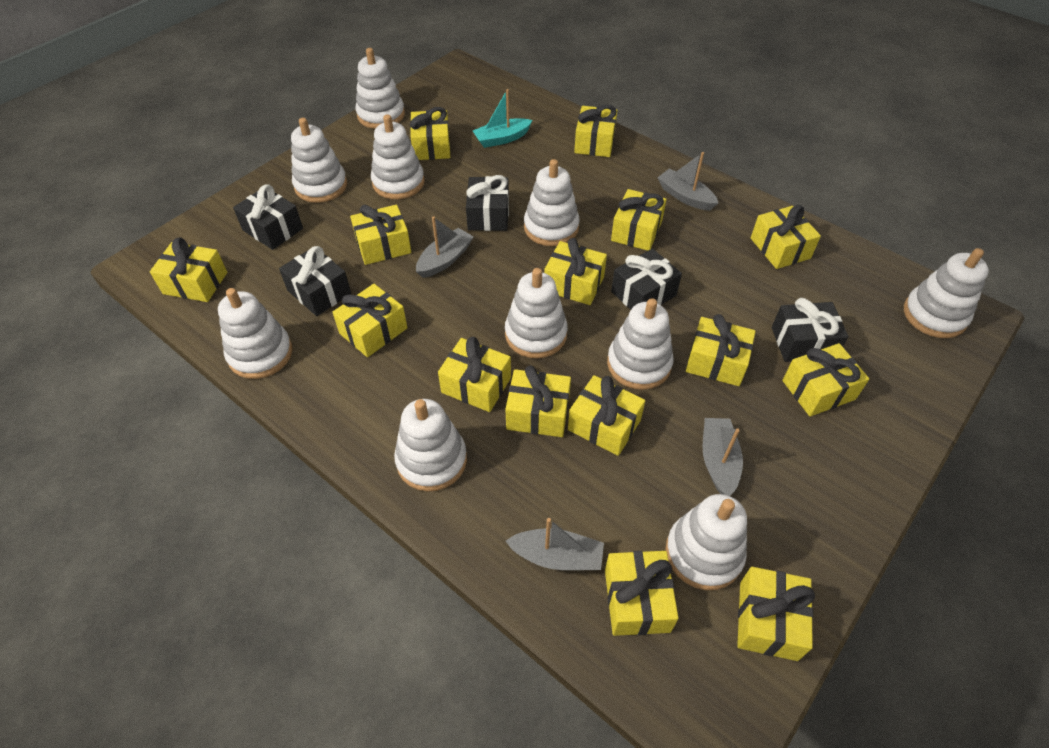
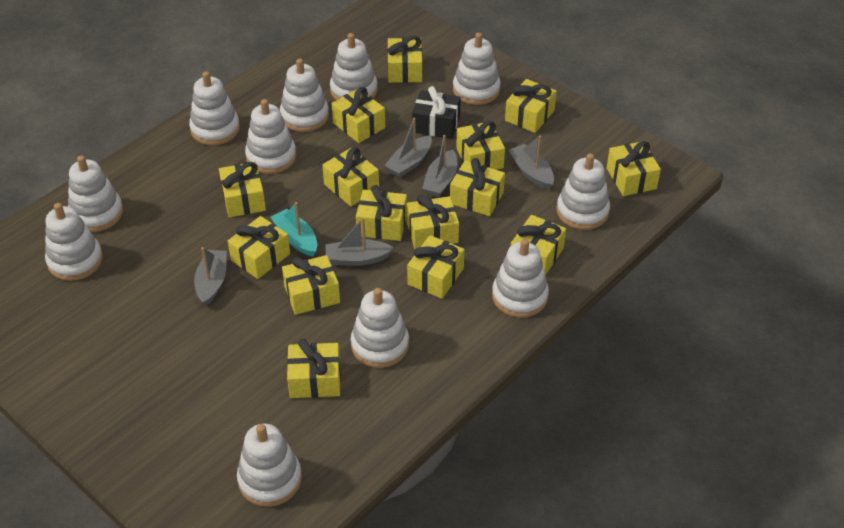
black gift: [233,185,303,250] [279,246,351,316] [466,175,509,231] [611,249,682,310] [772,298,849,362] = 5 -> [412,86,461,139] = 1
grey boat: [416,216,474,278] [506,518,604,570] [657,152,718,211] [703,418,743,496] = 4 -> [194,247,227,306] [325,217,394,266] [384,118,432,177] [422,135,457,197] [509,136,554,190] = 5
white stacking toy: [218,288,292,379] [291,118,347,203] [355,48,405,129] [371,114,425,199] [394,399,467,491] [505,268,568,358] [524,159,580,246] [607,298,674,390] [666,494,747,590] [904,248,989,338] = 10 -> [45,203,103,281] [68,155,123,232] [189,71,240,145] [237,424,302,507] [245,99,296,174] [280,58,329,132] [330,33,378,100] [351,288,409,368] [453,33,501,105] [492,239,549,318] [556,153,610,230] = 11

